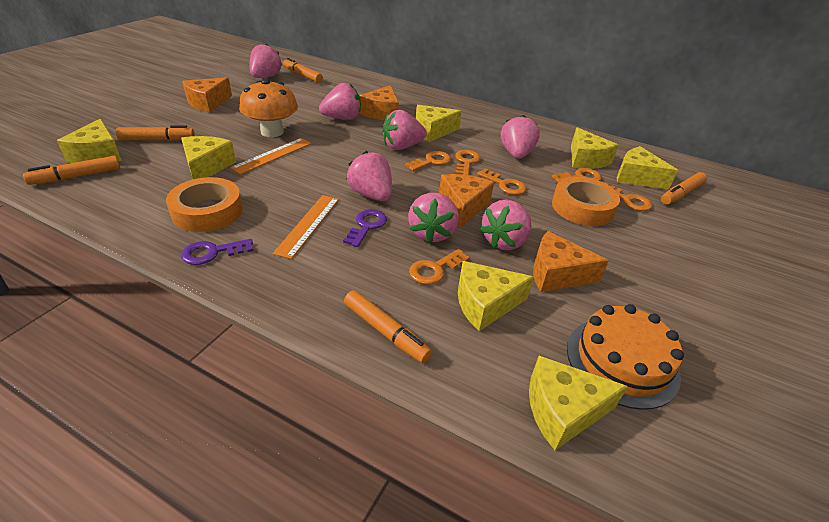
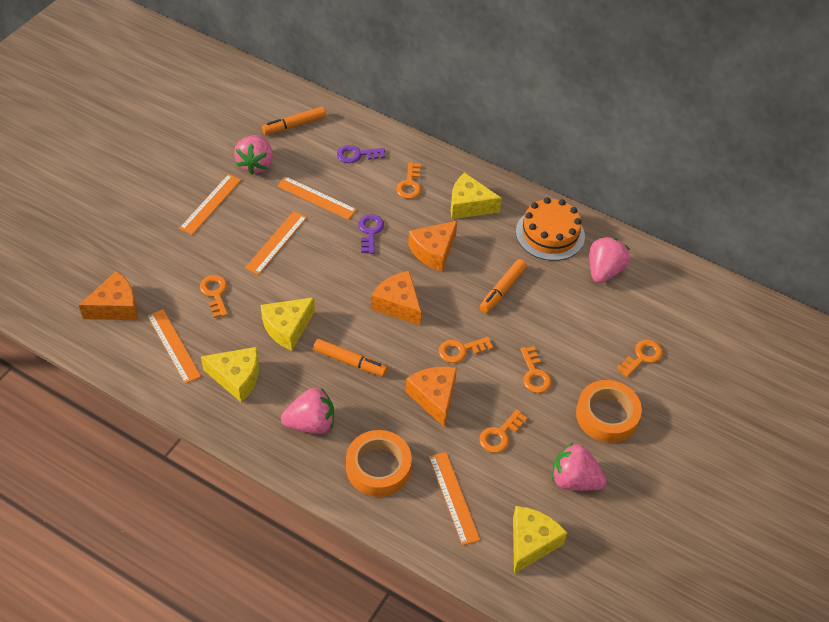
orange marker: [23,156,120,185] [116,125,195,140] [283,58,323,83] [344,290,432,363] [661,172,707,205] = 5 -> [262,107,326,135] [313,339,387,377] [479,259,527,313] = 3
orange mushroom: [239,79,298,137] = 1 -> none = 0
orange ruler: [230,138,312,174] [273,195,339,259] = 2 -> [148,309,201,384] [179,174,241,235] [245,211,307,275] [277,177,357,220] [429,452,480,545] = 5
pink strawberry: [250,43,282,78] [319,83,361,120] [346,151,392,201] [382,110,427,150] [408,193,459,243] [480,200,531,250] [501,115,540,159] = 7 -> [234,135,273,175] [281,387,334,434] [552,443,607,491] [590,236,630,283] = 4
yellow cheese: [57,119,122,163] [181,136,236,179] [416,105,462,142] [458,261,534,331] [529,356,628,450] [571,127,618,169] [617,146,678,190] = 7 -> [201,347,259,402] [261,297,315,351] [451,172,502,219] [513,506,567,574] = 4

